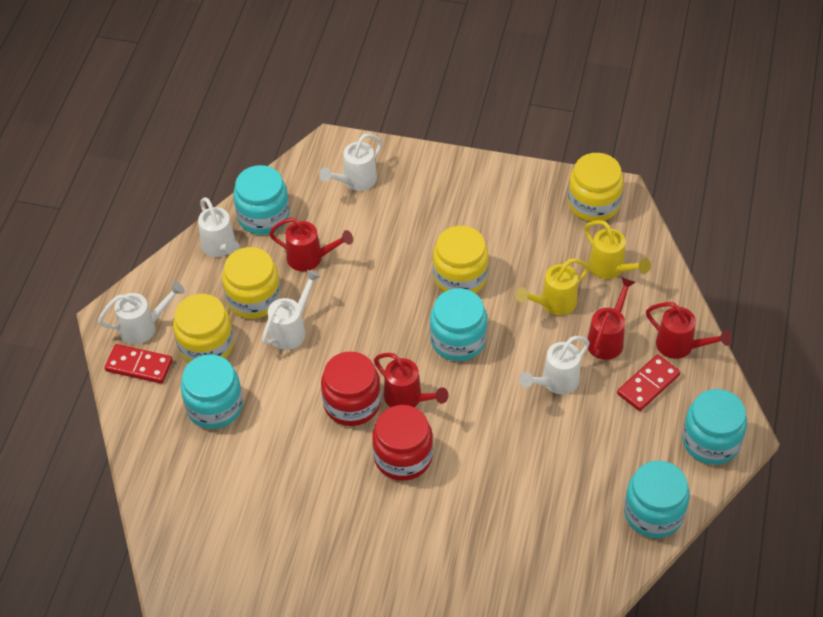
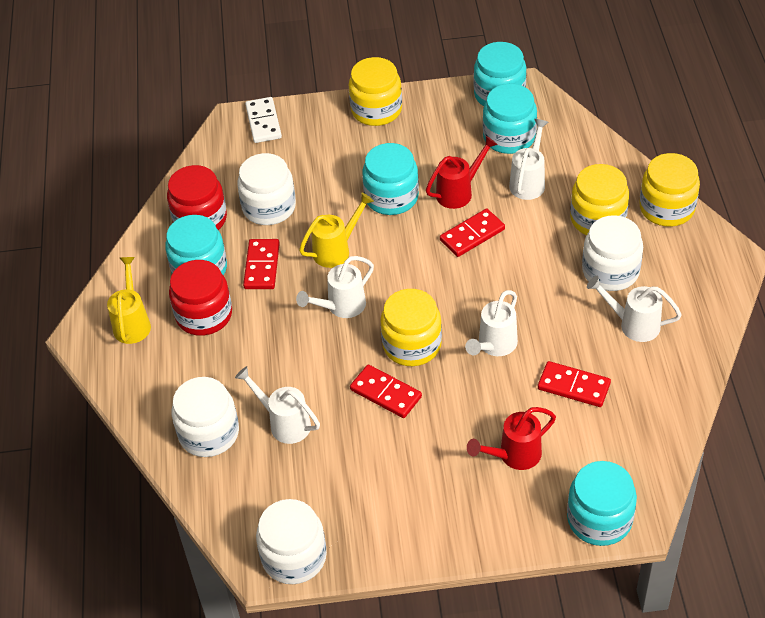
red domino: [104,344,173,384] [617,354,680,411] = 2 -> [243,239,280,289] [350,365,422,418] [440,208,505,257] [538,361,611,407] = 4
red watering can: [269,218,353,271] [374,353,448,407] [587,277,636,360] [646,302,732,359] = 4 -> [426,136,498,209] [467,407,556,470] = 2
white domino: none = 0 -> [245,97,282,143] = 1
white jar: none = 0 -> [172,377,239,457] [237,153,296,225] [256,499,327,584] [582,215,643,291] = 4

